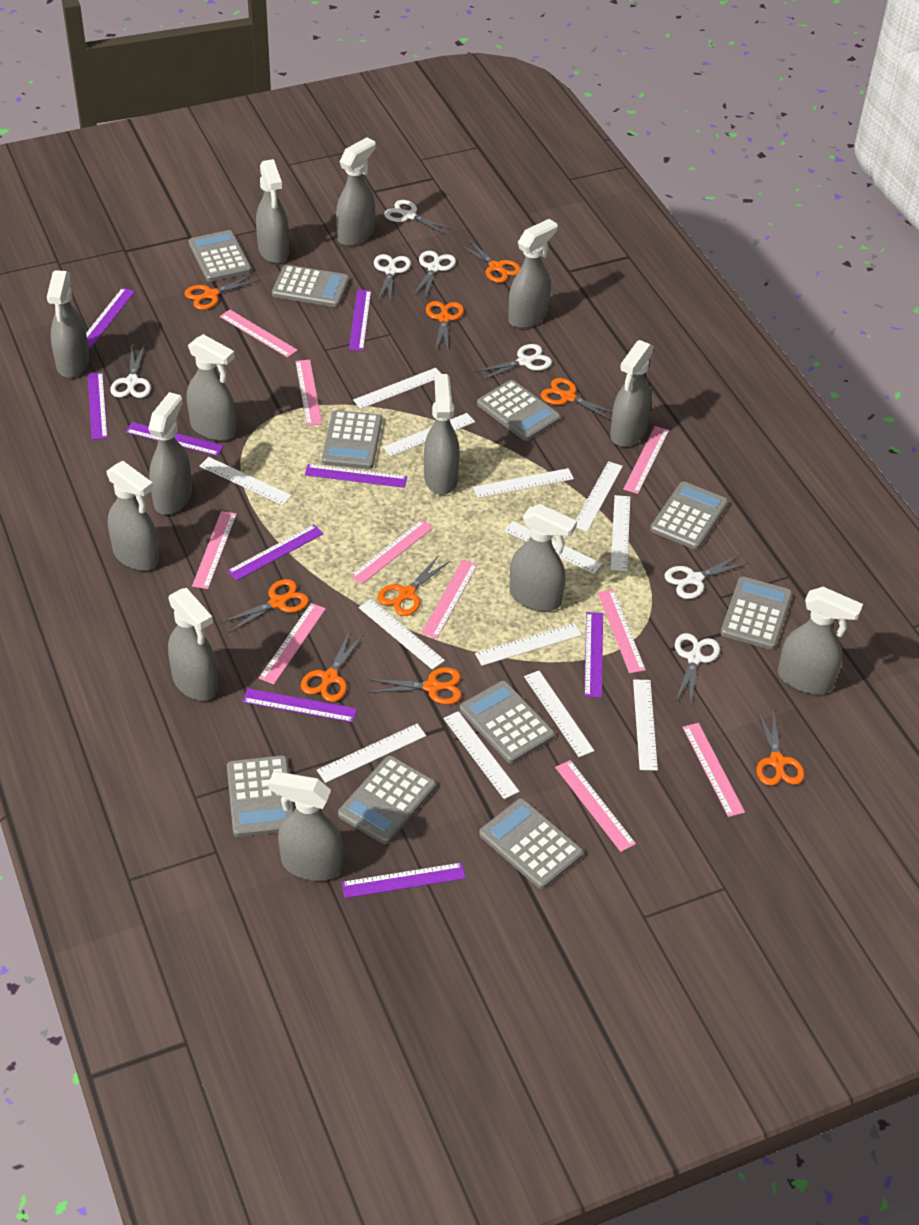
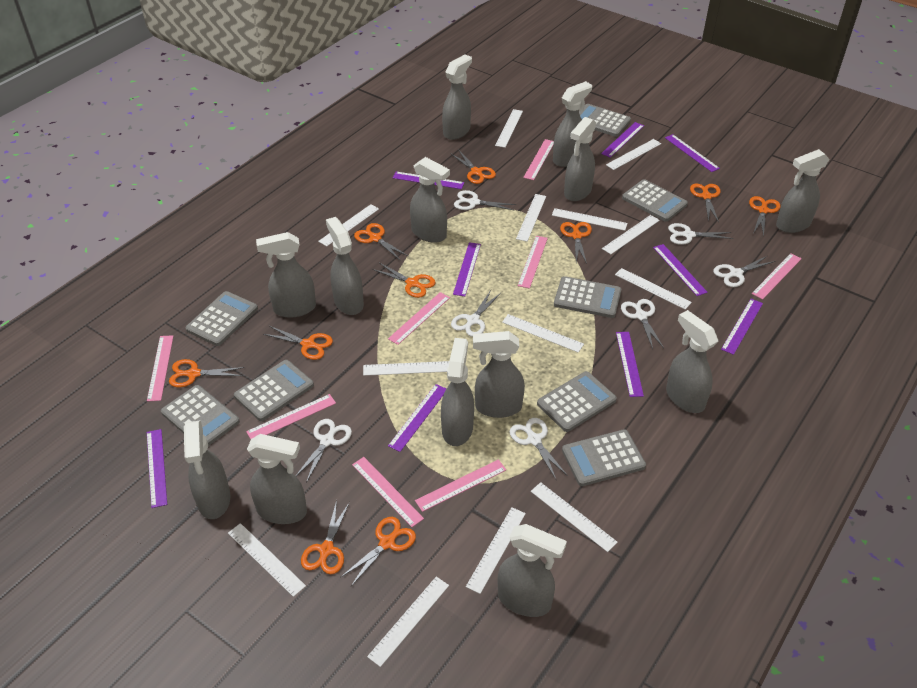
grey calculator: [188,230,252,282] [227,755,294,837] [272,265,349,307] [322,410,382,469] [338,755,436,844] [460,681,555,763] [477,380,561,441] [479,798,584,889] [650,482,728,550] [721,576,792,650] = 10 -> [161,385,240,446] [186,291,258,346] [234,360,314,421] [537,371,617,432] [554,276,621,318] [562,429,646,486] [579,104,631,137] [622,179,688,222] = 8
orange scissors: [185,274,260,310] [221,579,309,633] [301,631,364,702] [368,667,462,705] [377,555,450,616] [426,301,464,351] [458,239,521,283] [541,378,612,420] [757,709,805,786] = 9 -> [169,359,245,387] [263,326,333,360] [301,500,350,574] [340,517,416,586] [354,223,408,260] [372,263,436,298] [450,151,496,184] [560,222,592,264] [690,184,721,222] [749,196,781,237] = 10
pink ruler: [192,511,237,589] [220,310,298,358] [259,603,326,684] [295,360,322,426] [350,520,433,584] [422,560,478,638] [555,760,636,852] [598,590,646,673] [623,426,669,494] [682,723,745,817] = 10 -> [147,335,173,402] [246,394,336,439] [352,457,424,527] [388,292,450,345] [415,459,506,512] [518,236,548,289] [523,139,554,180] [752,253,802,299] = 8

